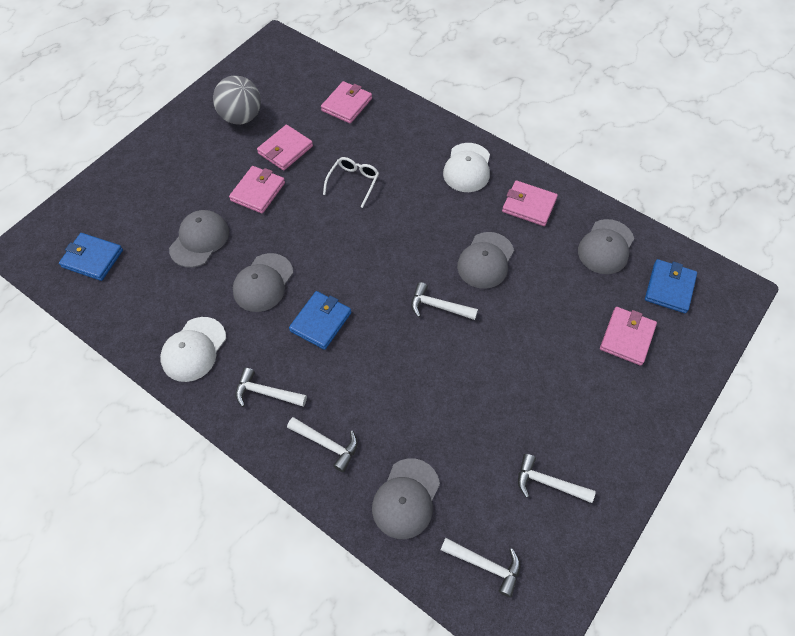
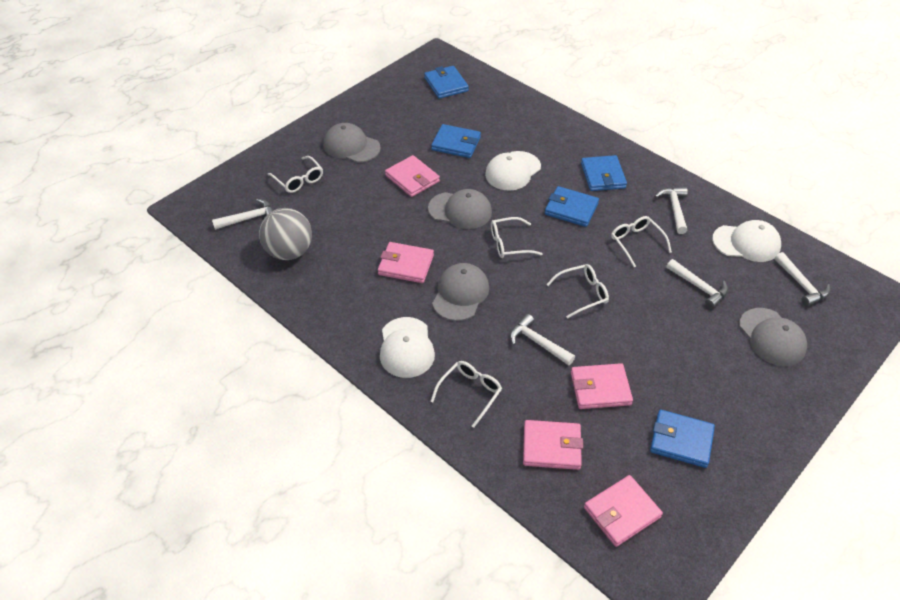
blue wallet: [59,233,123,281] [289,291,351,350] [645,259,697,313] = 3 -> [424,66,469,99] [431,124,481,158] [545,186,599,227] [581,155,627,191] [650,410,715,468] = 5
grey cap: [169,210,229,268] [233,253,293,312] [372,458,440,539] [457,232,514,289] [578,219,634,274] = 5 -> [323,123,381,163] [428,189,492,229] [432,263,489,321] [739,308,807,366] = 4
white cap: [160,317,226,382] [443,143,490,192] = 2 -> [380,317,435,378] [485,151,541,191] [712,220,781,262] = 3
white glasses: [323,157,379,208] = 1 -> [268,156,323,193] [430,361,502,428] [491,217,543,258] [546,264,609,319] [611,216,672,267] = 5

